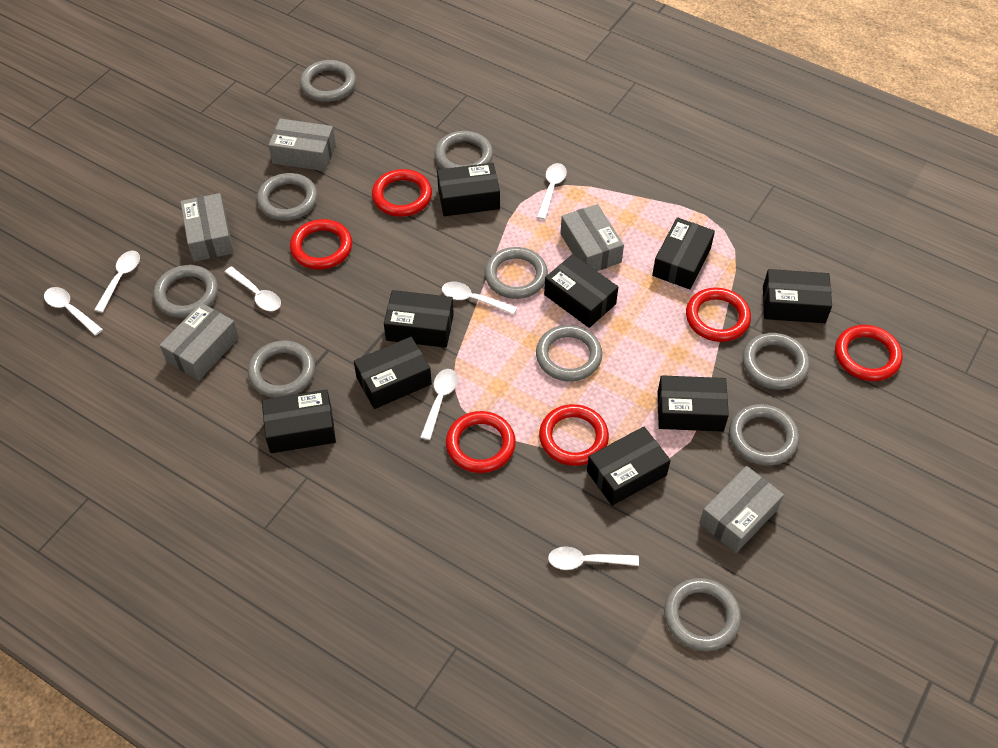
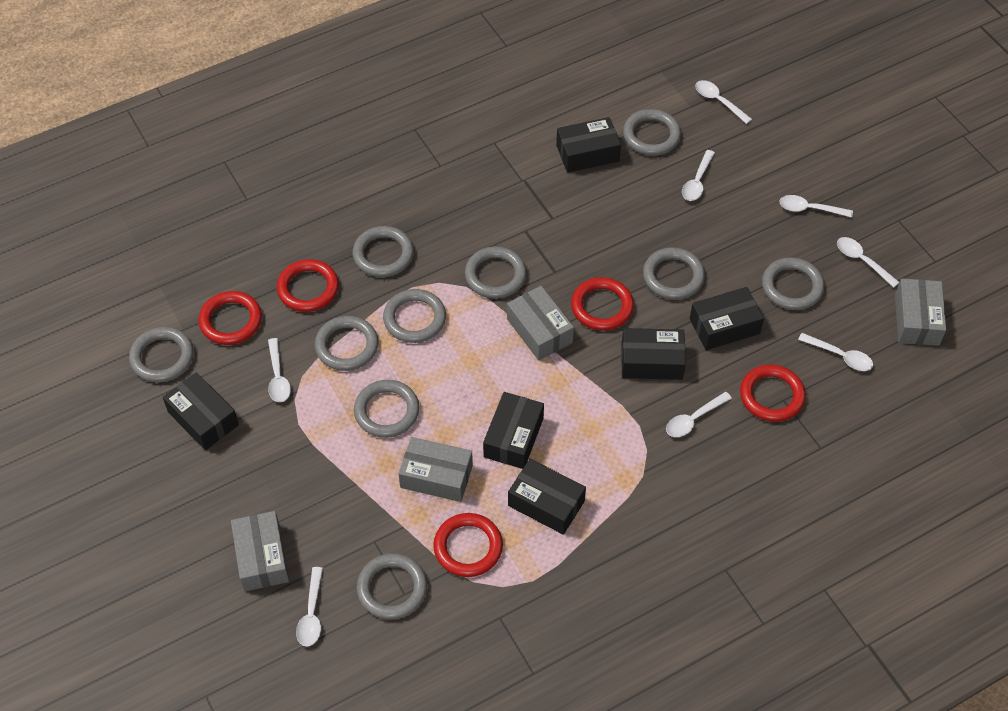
black box: [262,390,336,453] [354,337,432,409] [384,290,454,348] [437,163,500,216] [544,254,618,328] [587,427,671,506] [652,217,715,290] [657,375,729,432] [763,269,832,323] = 9 -> [163,372,239,450] [483,392,544,469] [508,459,586,535] [556,117,621,173] [621,328,686,380] [690,287,764,350] = 6
grey box: [160,303,239,381] [180,193,234,262] [268,119,336,171] [560,204,624,271] [699,466,784,553] = 5 -> [231,511,289,591] [398,437,473,502] [507,286,574,360] [895,278,946,346] = 4
red ring: [290,219,352,270] [372,169,432,217] [446,411,516,473] [539,404,609,466] [686,288,751,342] [835,325,903,381] = 6 -> [199,291,262,345] [277,259,339,312] [433,513,503,577] [571,277,634,331] [740,364,806,422] = 5
white spoon: [44,287,103,336] [94,251,140,313] [225,266,281,311] [420,369,458,440] [442,282,517,315] [537,163,567,220] [548,546,639,570] = 7 -> [268,338,291,402] [296,567,323,647] [666,392,732,437] [682,150,715,201] [695,80,752,124] [780,195,853,218] [798,333,873,371] [837,237,900,288] = 8

